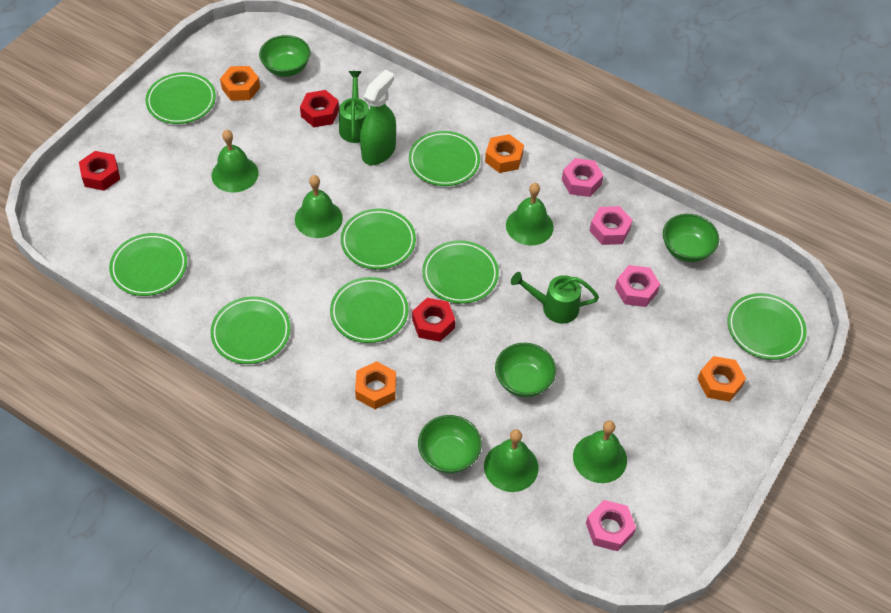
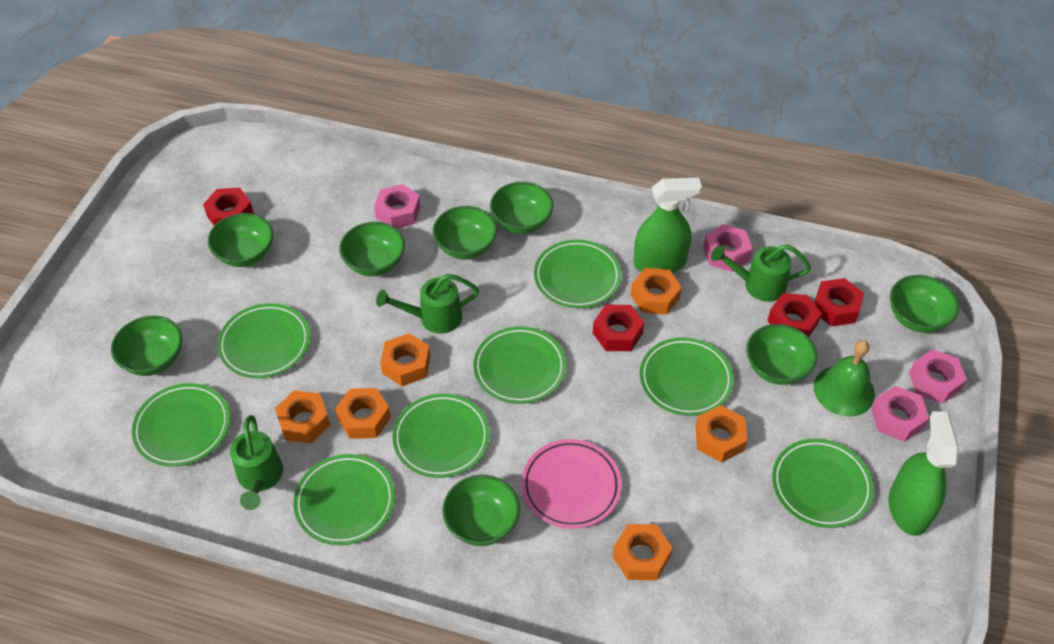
green bell: [212,129,258,193] [295,175,343,238] [484,429,538,492] [506,183,554,246] [573,421,627,483] = 5 -> [814,340,875,417] = 1
green bowl: [259,35,310,77] [418,415,482,473] [495,343,556,397] [663,214,719,262] = 4 -> [111,316,182,376] [208,213,273,267] [339,222,405,276] [433,206,497,260] [442,475,520,546] [490,182,553,234] [746,324,817,385] [890,275,959,333] = 8
green spray bottle: [360,69,396,165] = 1 -> [634,178,702,273] [888,411,959,536] = 2
green watering can: [339,71,369,143] [511,272,599,324] = 2 -> [230,415,283,510] [376,274,479,334] [711,244,811,302] = 3
orange nut: [220,66,260,101] [355,361,396,409] [485,134,524,173] [697,356,746,402] = 4 -> [275,390,330,443] [335,388,391,439] [380,333,431,386] [613,524,672,580] [631,268,682,315] [695,405,747,462] = 6
pink plate: none = 0 -> [521,439,622,529] = 1
red nut: [79,151,120,191] [300,90,339,127] [412,298,455,342] = 3 -> [203,188,254,226] [593,305,645,351] [767,293,822,337] [814,278,864,327] = 4

